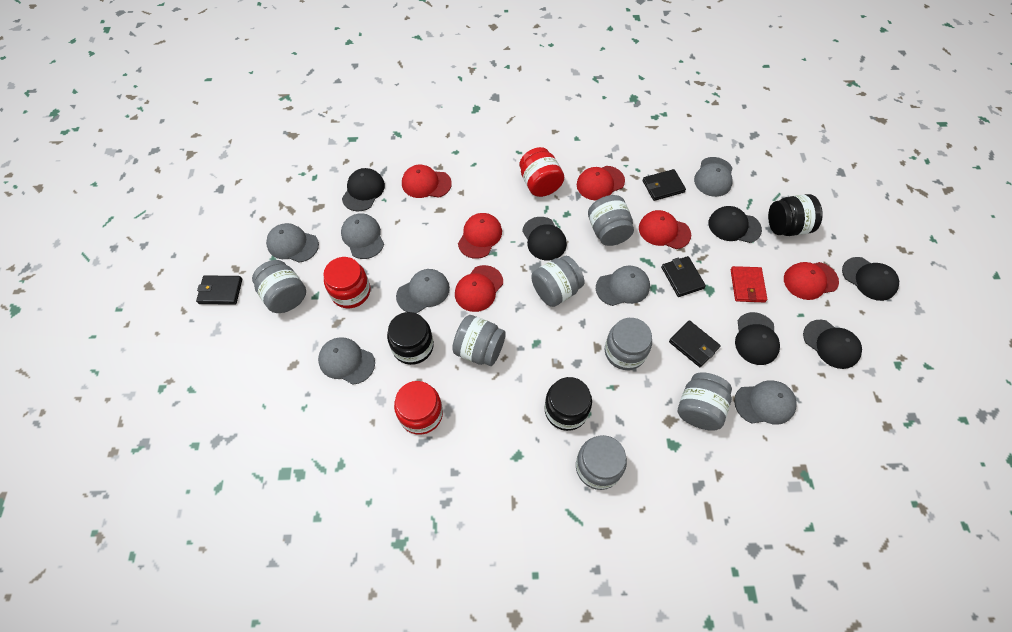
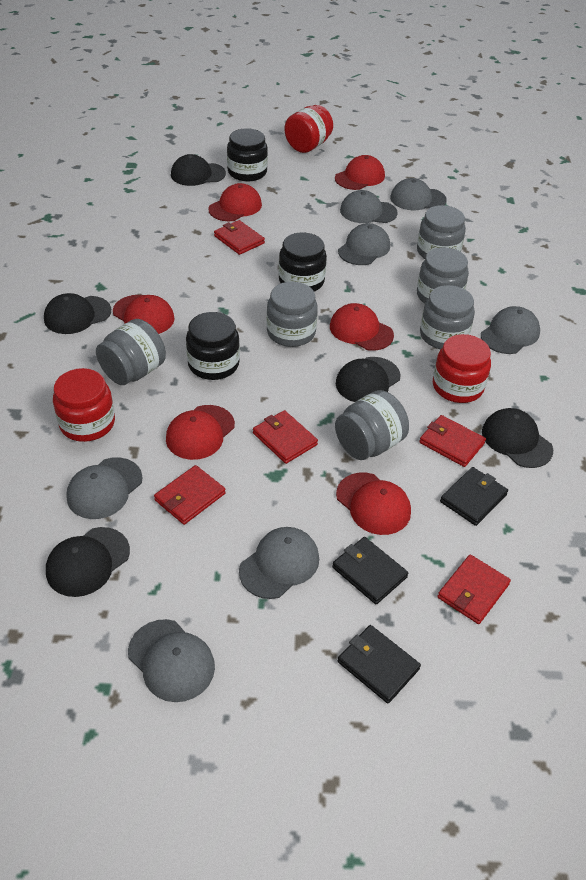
black cap: [342,168,385,211] [522,217,567,261] [708,206,762,243] [735,312,780,365] [803,320,862,369] [842,257,899,301] = 6 -> [44,293,111,334] [46,527,130,597] [171,154,226,186] [336,357,401,402] [482,408,553,468] = 5
black wallet: [196,275,242,305] [643,169,686,201] [661,256,706,297] [669,320,721,367] = 4 -> [332,537,408,605] [338,625,421,704] [440,467,508,526] = 3
grey jar: [252,260,306,313] [452,315,506,366] [531,256,585,307] [576,435,627,490] [588,195,634,246] [605,318,652,370] [678,372,732,431] = 7 -> [96,319,166,385] [267,282,318,347] [335,390,409,460] [417,205,466,259] [417,247,469,304] [420,285,475,349] = 6
red wallet: [731,266,767,302] = 1 -> [154,465,226,525] [214,220,265,255] [253,410,318,464] [419,415,486,467] [437,554,511,624] = 5

